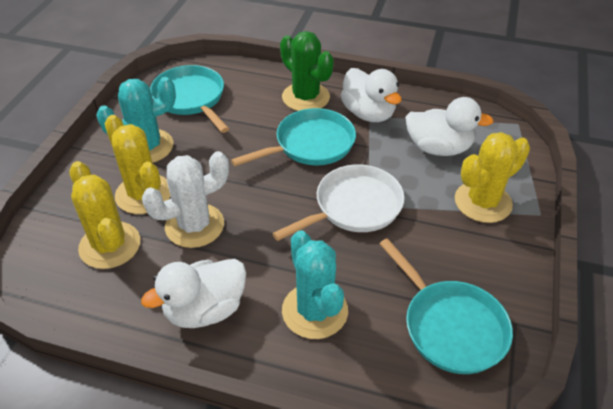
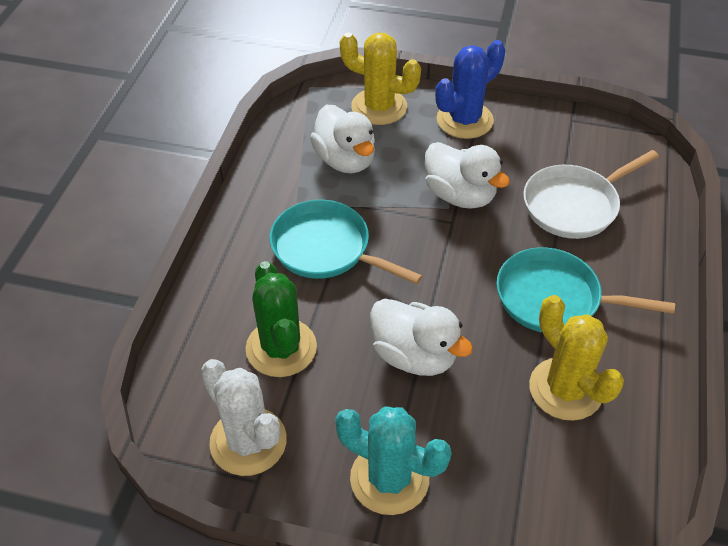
blue cactus: none = 0 -> [435,40,506,139] = 1
turquoise cactus: [96,77,176,163] [282,230,348,339] = 2 -> [335,406,452,515] = 1
turquoise pan: [150,65,229,133] [231,108,356,166] [379,238,513,374] = 3 -> [270,200,422,284] [496,247,675,332] = 2
yellow cactus: [69,161,140,269] [105,115,171,214] [455,132,530,223] = 3 -> [340,33,421,125] [529,295,624,421] = 2

